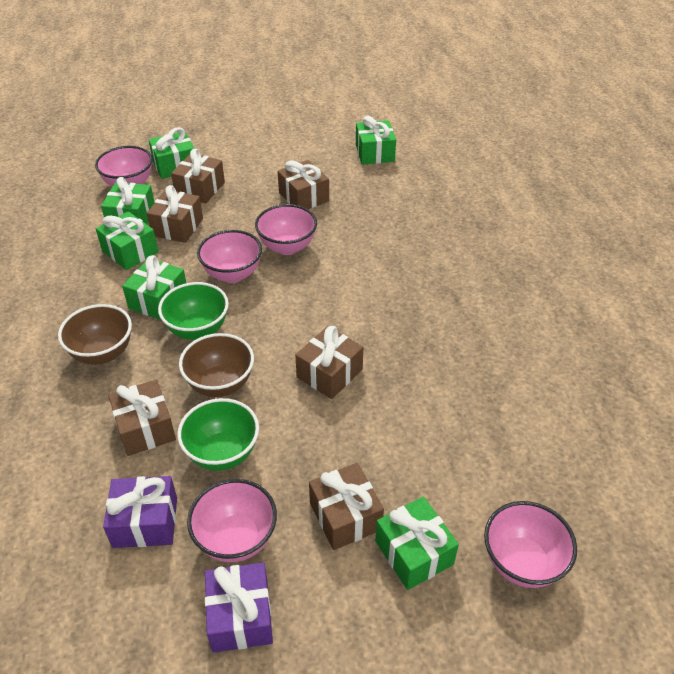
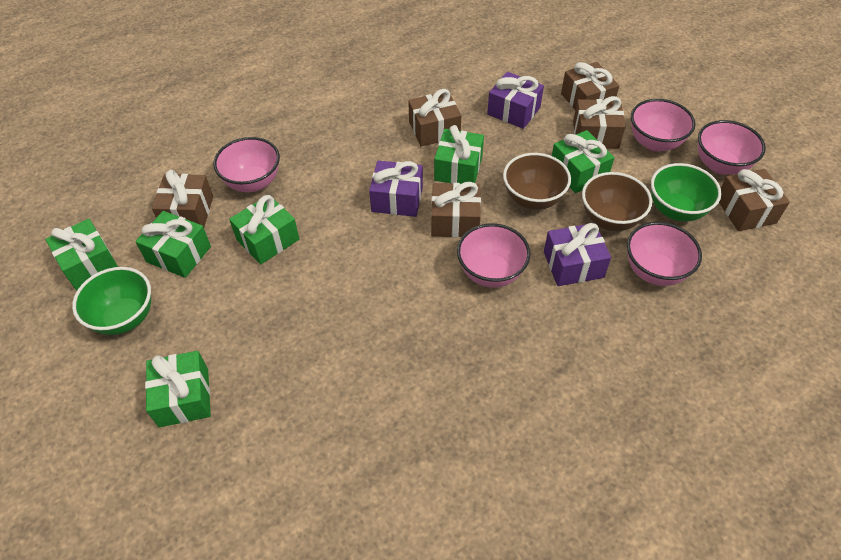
purple gift: [103,476,177,548] [205,563,273,653] = 2 -> [369,160,423,217] [487,72,544,129] [544,223,611,286] = 3

